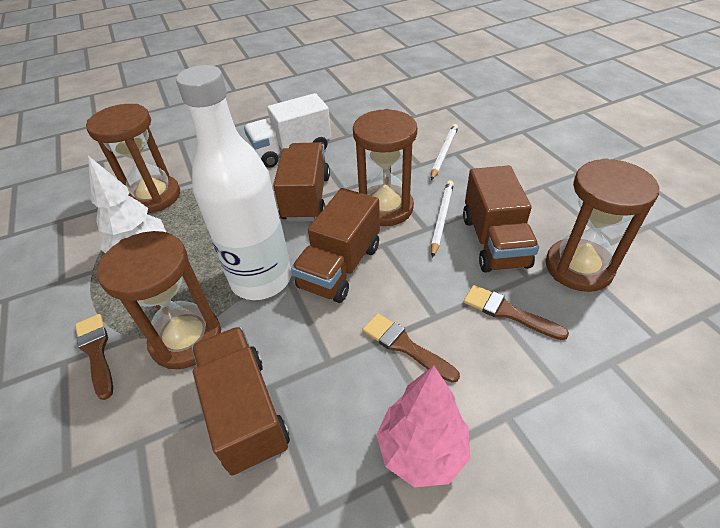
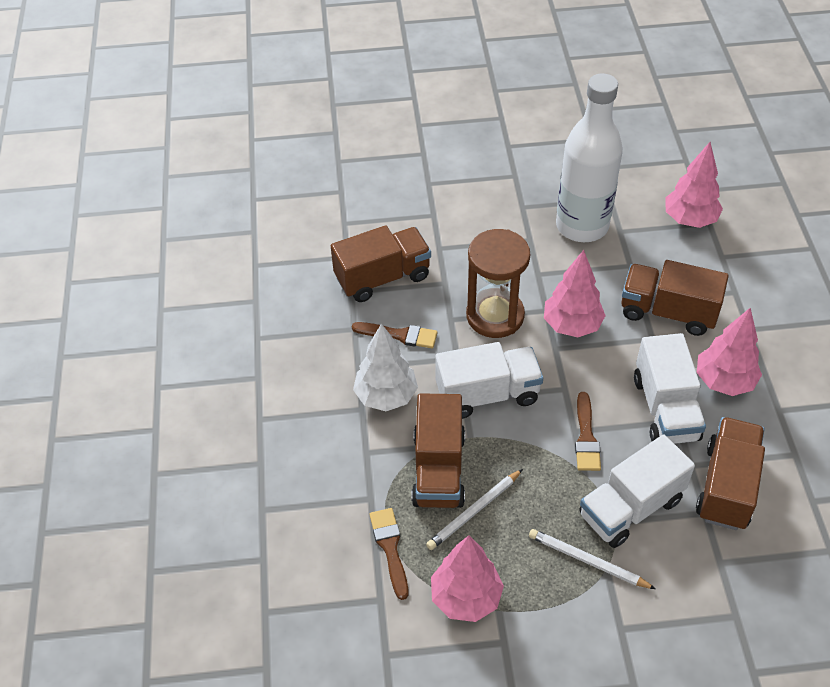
brown hourglass: [86,104,180,213] [97,231,221,369] [353,109,417,226] [546,158,660,292] = 4 -> [466,229,530,338] = 1
pink tree: [376,365,470,487] = 1 -> [431,535,504,622] [544,250,606,337] [665,142,723,228] [697,308,762,396] = 4
white truck: [244,93,332,168] = 1 -> [435,342,543,419] [579,434,695,548] [634,333,706,444] = 3

